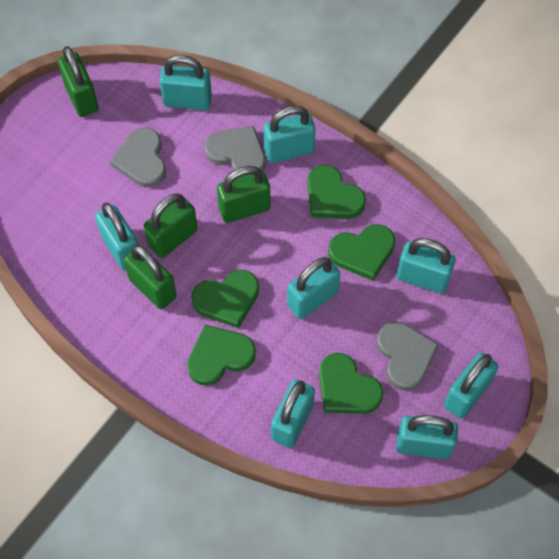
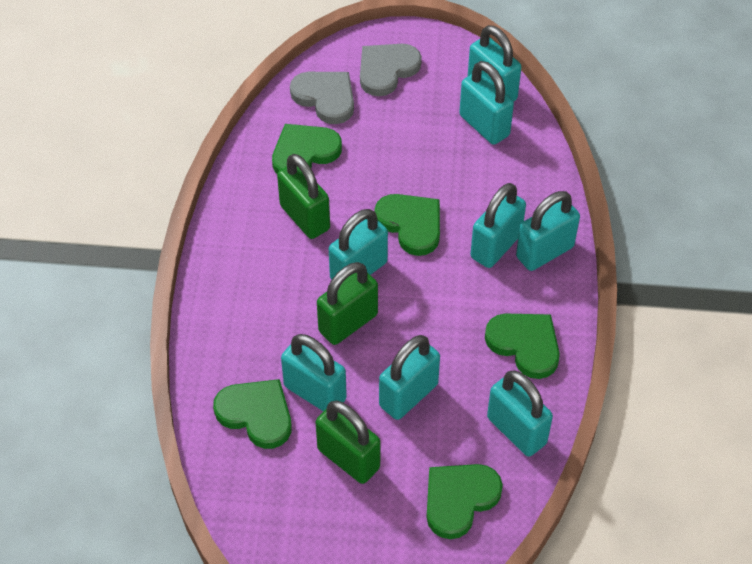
green padlock: [58,46,99,117] [124,245,177,309] [144,193,198,258] [217,166,271,223] = 4 -> [277,154,330,239] [315,401,380,484] [317,262,378,345] = 3
grey heart: [110,127,166,188] [205,126,266,176] [377,322,439,390] = 3 -> [290,72,354,124] [360,44,422,96] = 2

